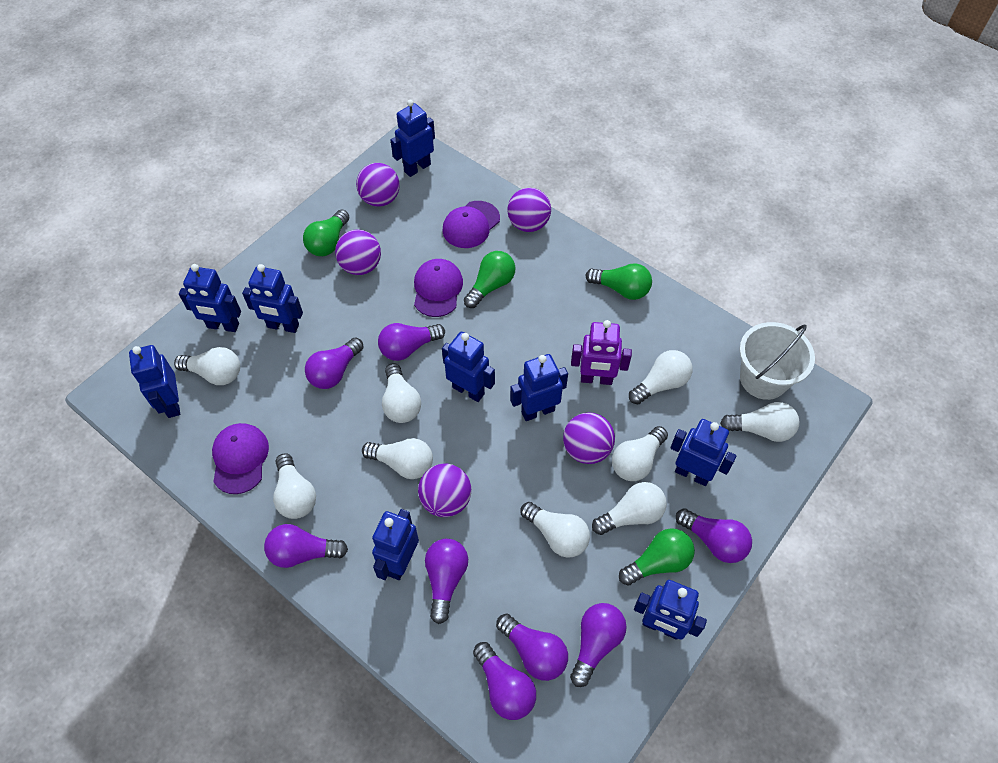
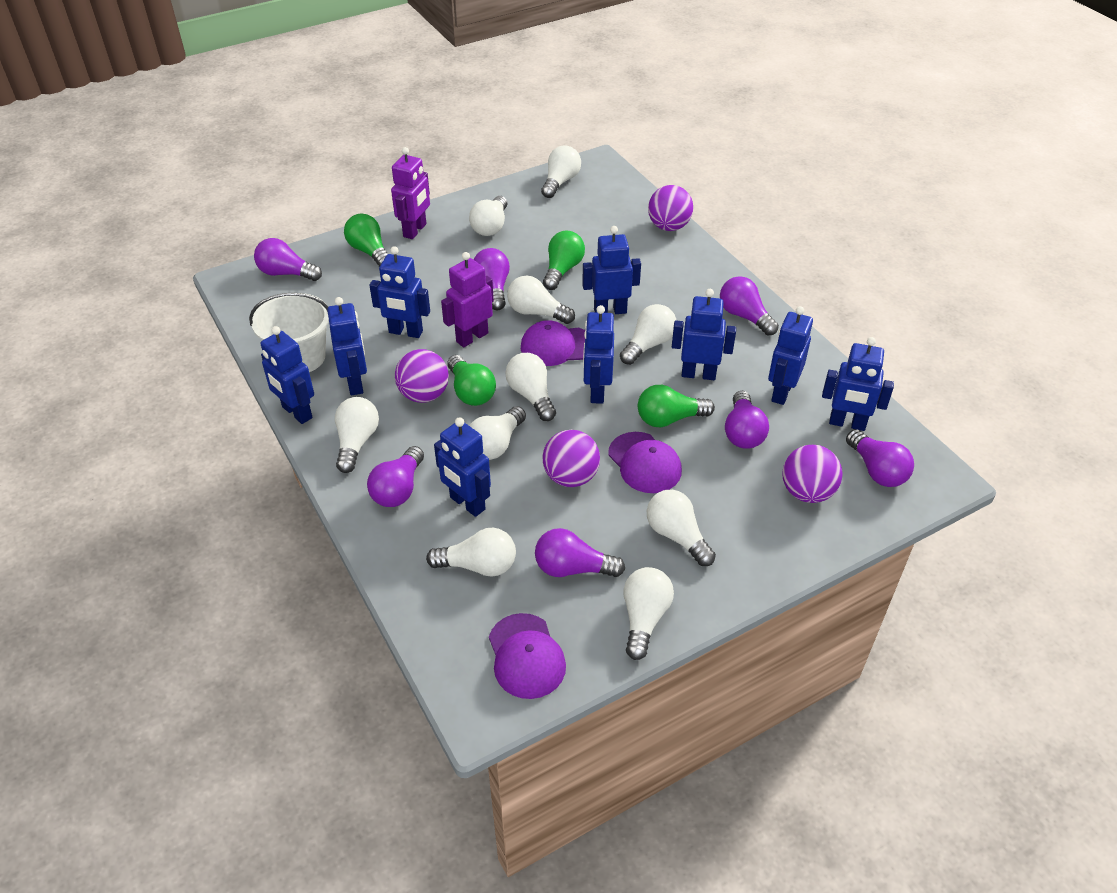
purple ball: [335,229,381,275] [356,163,400,207] [418,463,471,517] [507,188,551,232] [563,412,615,464] = 5 -> [395,349,449,403] [542,430,600,487] [648,185,693,231] [782,445,843,503] = 4
purple light bulb: [264,524,348,568] [305,338,364,389] [378,323,445,361] [425,539,468,624] [473,642,536,720] [496,614,568,681] [570,603,627,687] [676,508,752,563] = 8 -> [254,238,322,281] [367,446,424,507] [473,248,510,310] [535,528,625,577] [720,276,779,336] [725,391,769,449] [846,429,914,487] = 7
purple robot: [571,320,632,385] = 1 -> [391,147,430,239] [441,252,494,347] = 2
white light bulb: [174,347,240,385] [273,453,316,519] [362,438,433,479] [382,363,421,423] [521,502,590,558] [592,482,667,535] [612,426,668,481] [629,350,693,405] [720,402,799,442] = 9 -> [335,397,379,473] [426,528,516,577] [469,196,507,236] [469,406,526,460] [505,353,556,421] [507,275,575,324] [541,145,581,198] [620,304,677,365] [623,567,674,660] [647,490,716,566] = 10

